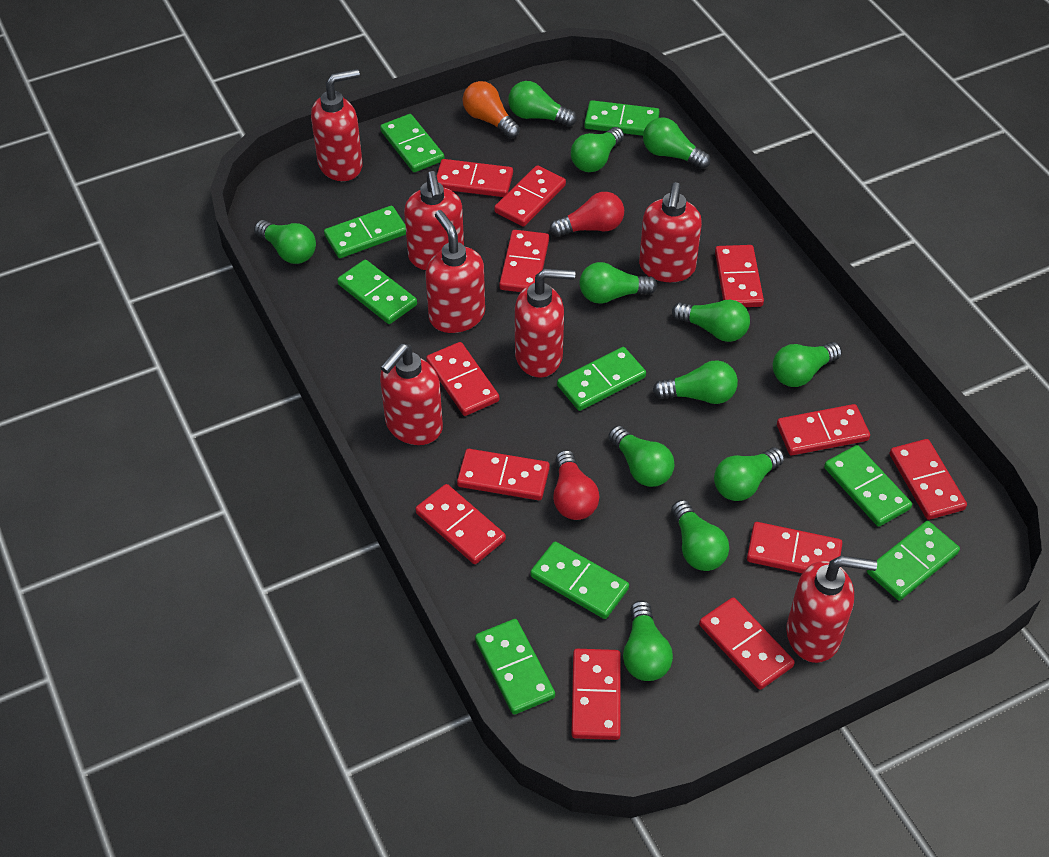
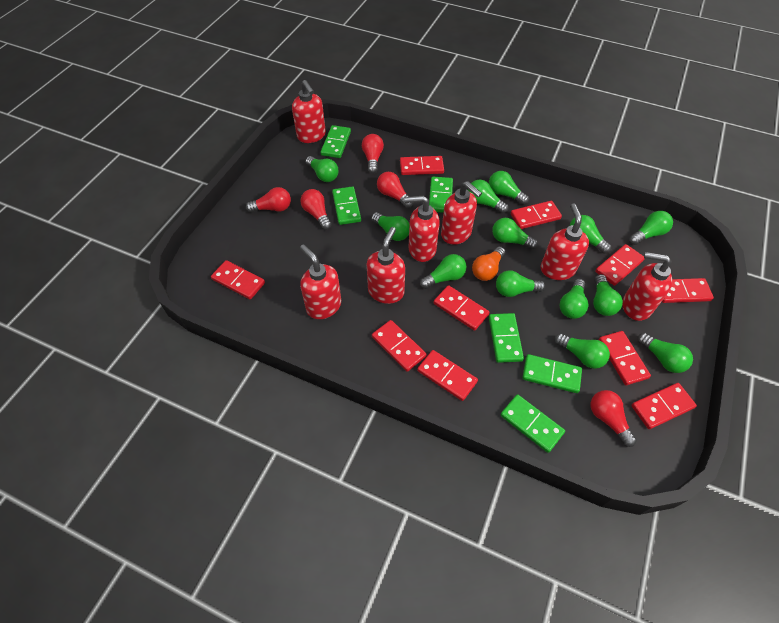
green domino: [324,206,406,258] [337,260,417,324] [380,114,445,172] [475,619,555,715] [530,542,629,619] [557,347,646,411] [584,100,660,136] [824,445,912,527] [867,521,960,601] = 9 -> [321,125,351,158] [332,187,361,225] [429,177,453,213] [489,313,524,363] [500,394,565,453] [522,354,582,393] = 6
green light bulb: [254,220,316,264] [508,81,577,127] [571,127,624,172] [579,262,657,304] [608,426,674,487] [623,601,673,681] [643,117,711,169] [653,360,738,404] [671,500,729,571] [672,300,750,342] [714,447,785,501] [773,342,842,387] = 12 -> [306,156,339,182] [371,212,410,241] [420,254,467,289] [468,180,509,213] [489,171,529,205] [492,218,538,249] [496,270,545,297] [555,333,610,369] [560,279,588,319] [570,215,612,254] [593,274,623,316] [629,211,673,245] [638,333,693,373] = 13
red domino: [415,484,506,564] [426,342,499,416] [437,159,513,197] [457,449,550,500] [494,165,566,227] [499,230,549,292] [571,649,621,740] [699,597,795,690] [715,245,764,307] [747,522,842,573] [777,404,870,455] [890,439,967,520] = 12 -> [211,260,265,299] [372,320,426,372] [400,156,444,175] [417,350,478,401] [434,285,490,331] [511,201,562,229] [595,244,645,286] [599,331,651,385] [631,383,697,429] [662,278,714,303] = 10
red light bulb: [550,192,624,237] [553,450,600,520] = 2 -> [246,187,291,212] [300,189,332,230] [362,134,384,173] [377,172,413,208] [591,390,637,447] = 5

